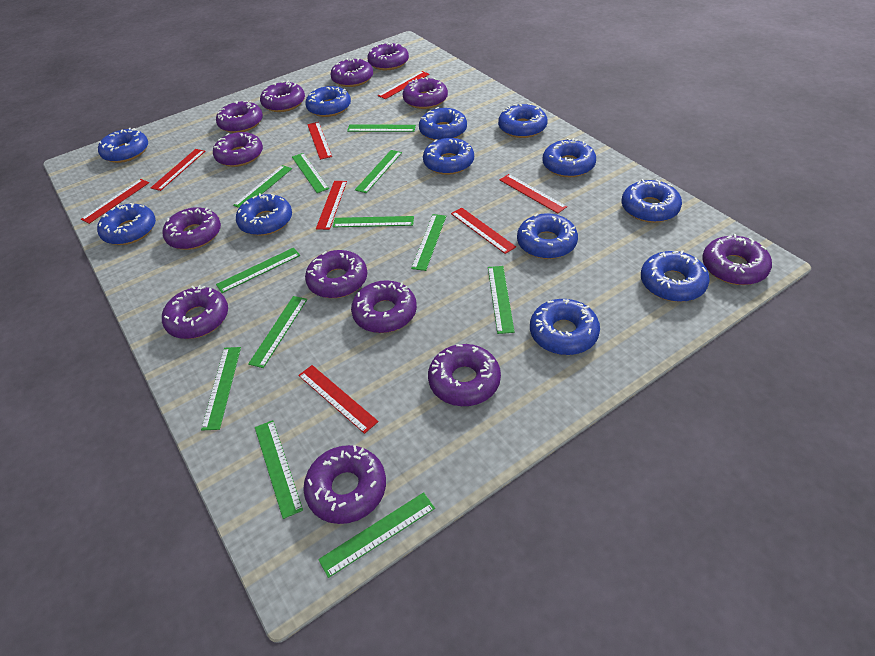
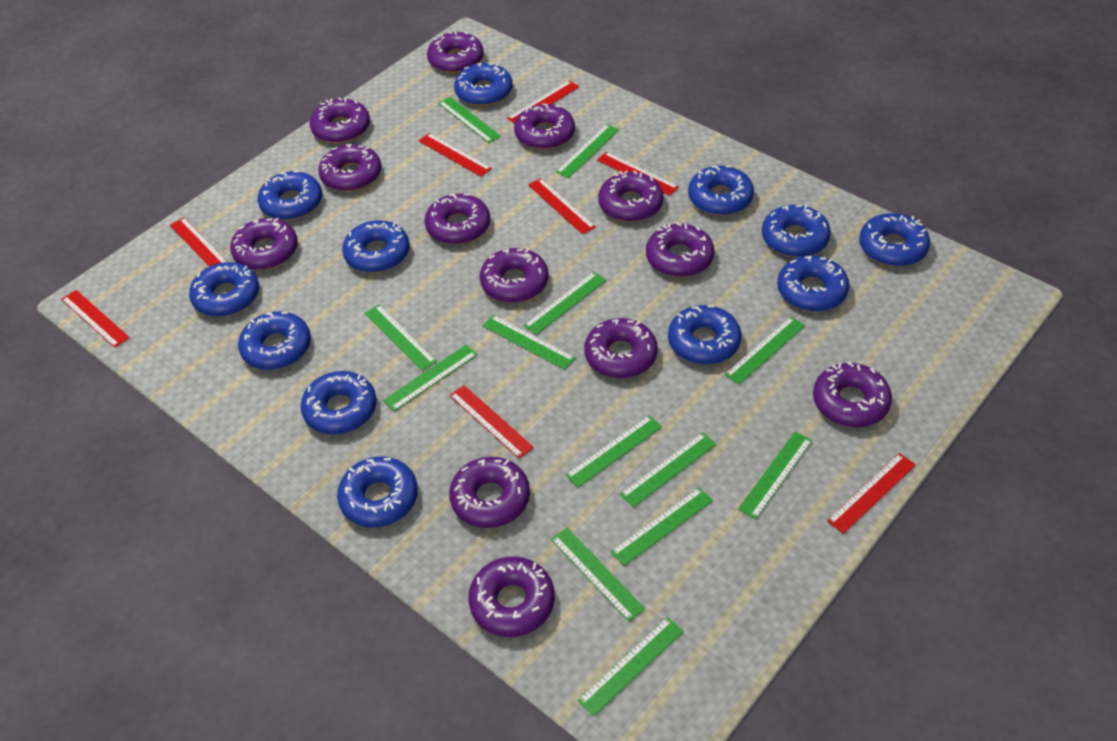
green ruler: [201,347,241,430] [216,247,300,293] [233,165,292,208] [248,296,307,368] [255,420,303,519] [292,153,329,193] [318,492,435,578] [333,216,414,227] [347,125,416,132] [355,150,402,193] [411,214,446,271] [488,266,515,334] = 12 -> [365,305,437,371] [383,345,478,411] [438,97,501,143] [483,315,575,370] [523,272,606,335] [551,528,645,622] [556,124,619,178] [565,415,662,488] [578,617,684,716] [611,488,713,566] [620,432,716,507] [725,316,805,384] [738,432,812,519] = 13

